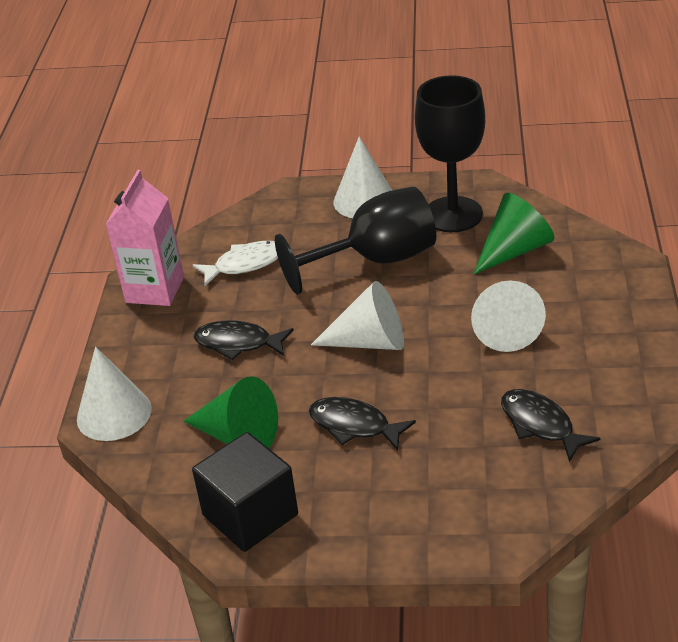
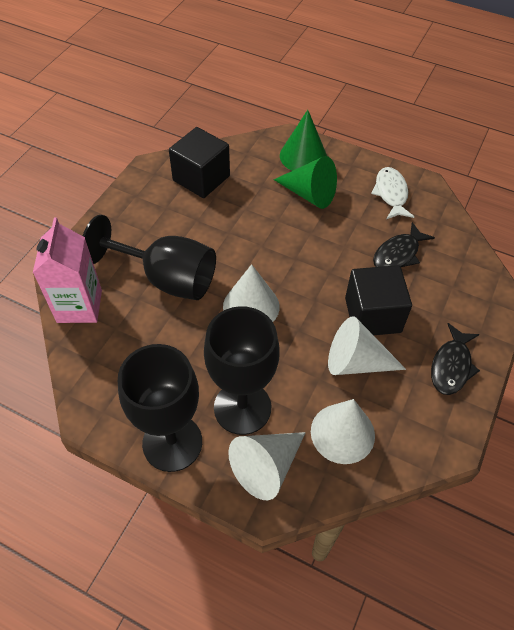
black cube: [192,432,298,552] = 1 -> [169,127,230,198] [345,265,412,335] = 2
black fish: [194,320,293,360] [309,397,416,451] [501,389,601,462] = 3 -> [373,222,435,267] [431,323,480,395] = 2
black goblet: [275,186,436,294] [415,75,485,232] = 2 -> [83,215,216,300] [118,344,202,472] [204,306,280,435] = 3

